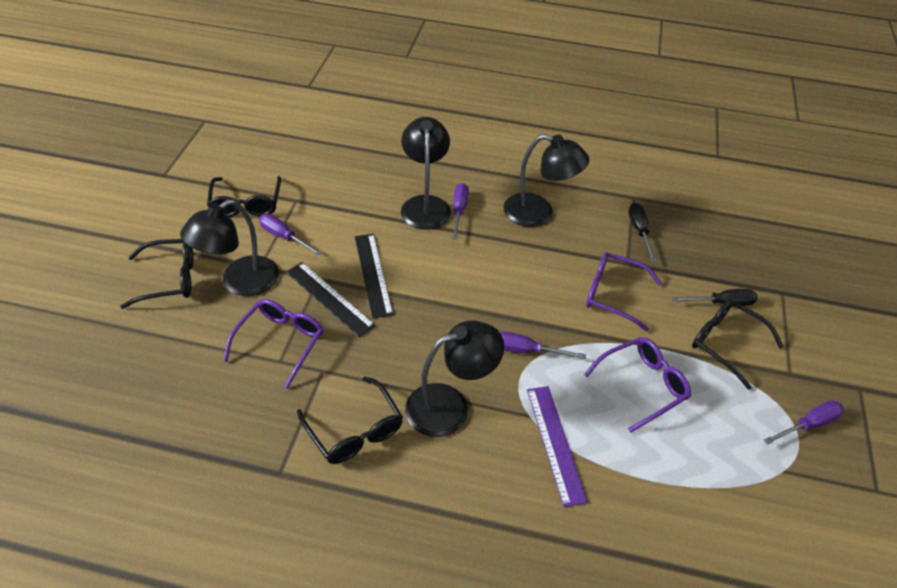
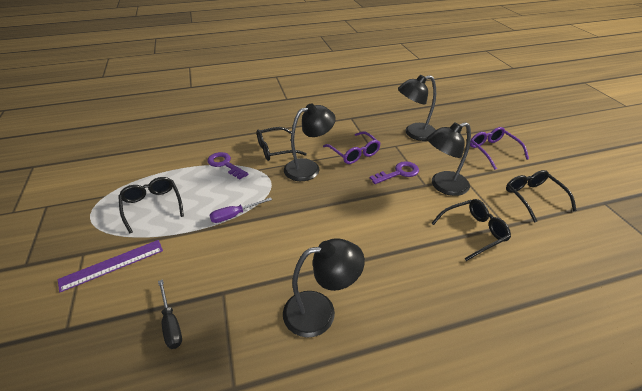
black ruler: [286,262,376,337] [355,234,393,319] = 2 -> none = 0
black screwdriver: [629,203,657,262] [672,289,758,306] = 2 -> [158,279,182,349] = 1
purple glasses: [223,299,324,389] [584,337,691,433] [586,252,662,332] = 3 -> [323,131,381,164] [470,127,529,170] = 2
purple key: none = 0 -> [207,152,249,179] [370,161,419,184] = 2
purple screwdriver: [259,214,323,256] [452,183,469,240] [500,332,586,359] [764,400,844,445] = 4 -> [209,197,272,223] = 1

